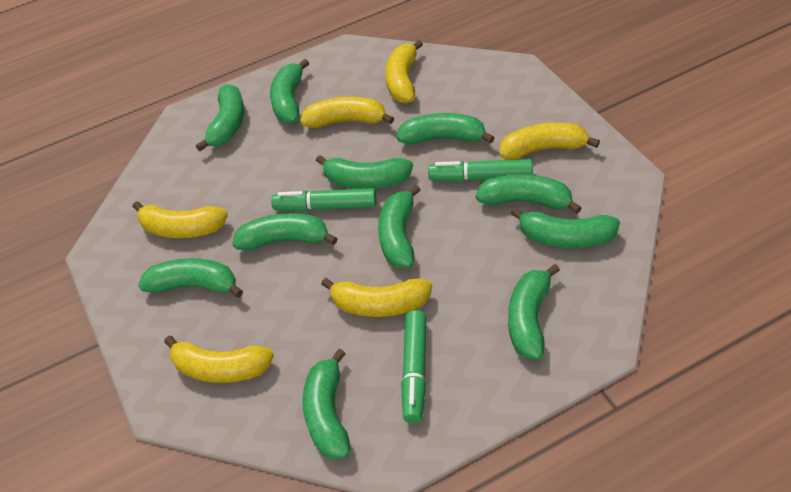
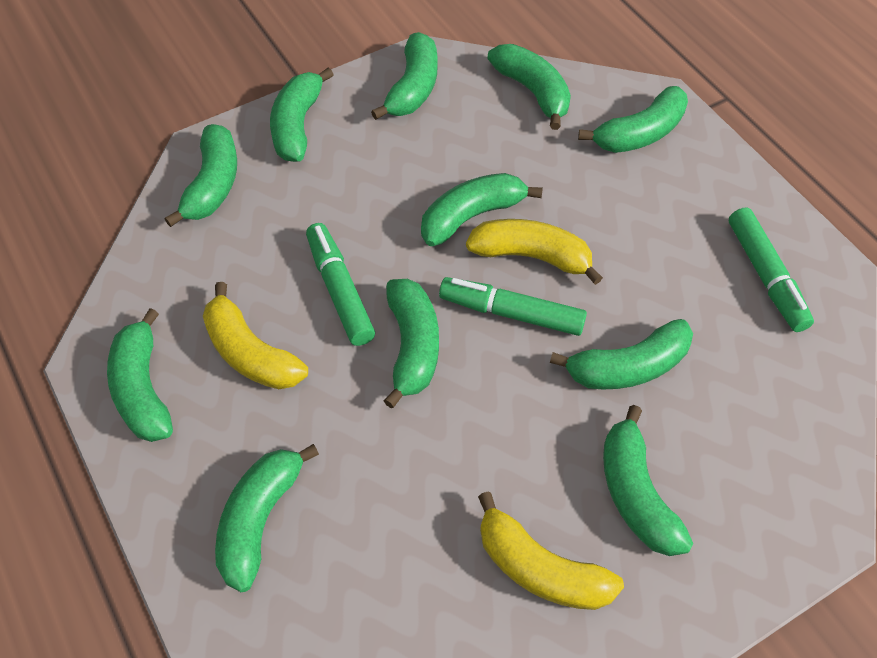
yellow banana: [133,201,228,238] [164,335,274,383] [300,97,394,128] [321,278,432,317] [385,40,423,103] [500,122,600,160] = 6 -> [203,282,308,389] [466,219,603,285] [478,492,624,610] = 3

